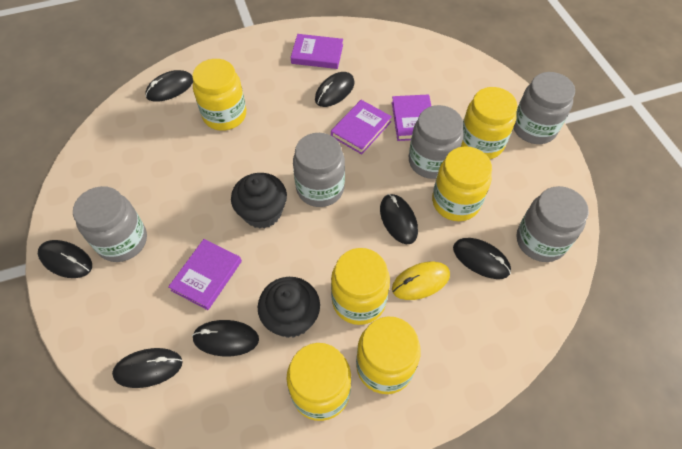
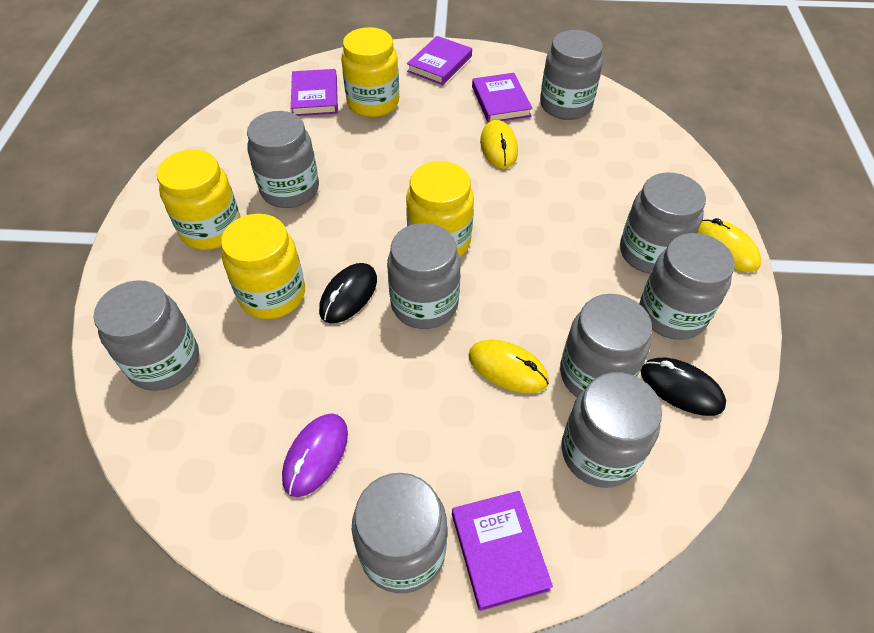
black cupcake: [231,173,287,229] [258,277,320,338] = 2 -> none = 0
black mouse: [38,240,92,278] [112,348,183,388] [145,70,193,102] [192,320,259,356] [315,72,355,107] [380,194,418,244] [453,238,511,279] = 7 -> [319,263,377,323] [640,358,726,416] = 2
grey jar: [73,186,147,262] [293,133,345,207] [409,105,464,179] [513,72,575,144] [517,186,589,262] = 5 -> [94,280,199,391] [247,111,319,208] [352,473,447,593] [387,223,461,329] [540,30,603,120] [560,294,652,397] [561,372,662,488] [620,173,706,274] [640,233,735,340] = 9
purple mouse: none = 0 -> [282,413,348,497] = 1
yellow jar: [192,59,246,131] [287,343,351,421] [331,248,390,325] [356,316,421,394] [432,146,492,221] [461,87,518,159] = 6 -> [157,149,241,250] [221,214,305,319] [341,27,399,117] [406,161,474,257] = 4
yellow mouse: [392,262,450,300] = 1 -> [469,339,549,393] [480,120,518,169] [697,218,761,272] = 3

